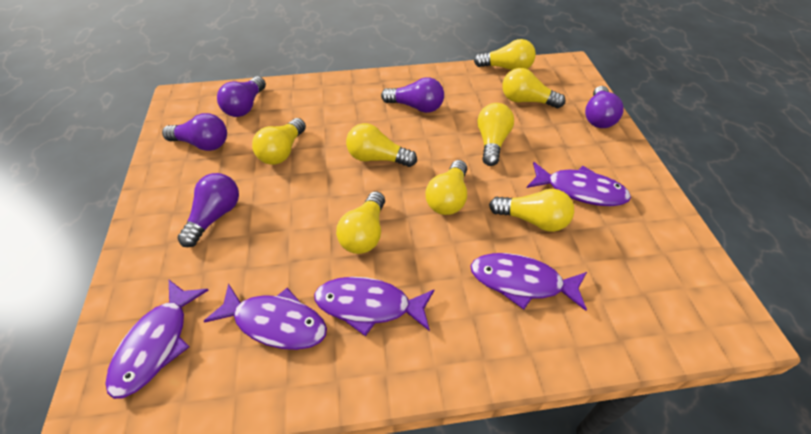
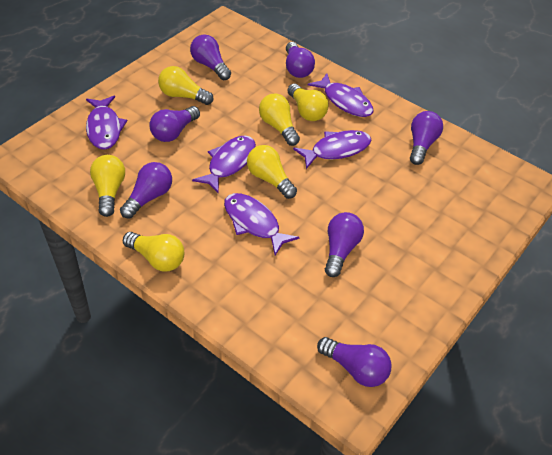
purple light bulb: [162,113,227,151] [178,173,239,247] [217,76,266,117] [381,78,444,113] [585,86,624,128] = 5 -> [120,162,172,218] [149,106,200,142] [190,34,231,80] [286,42,315,78] [317,337,392,387] [325,212,364,277] [410,111,443,165] = 7
yellow light bulb: [252,118,306,165] [336,191,385,254] [346,123,417,167] [426,160,467,215] [474,39,536,70] [477,103,514,166] [489,189,574,232] [502,68,565,108] = 8 -> [90,155,125,217] [123,232,184,271] [158,66,213,105] [247,145,297,199] [259,93,300,146] [287,84,329,121] = 6

